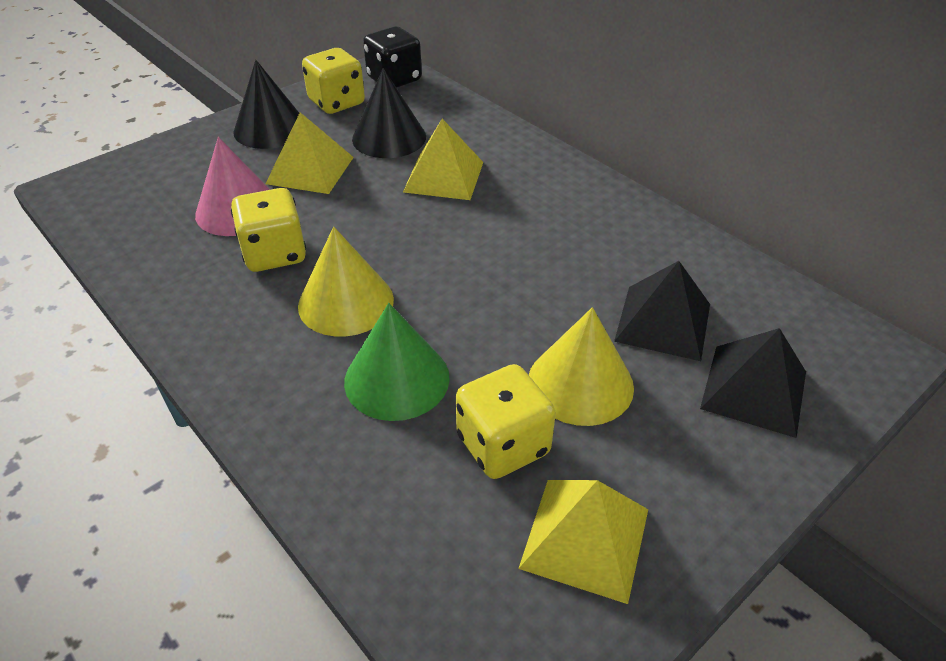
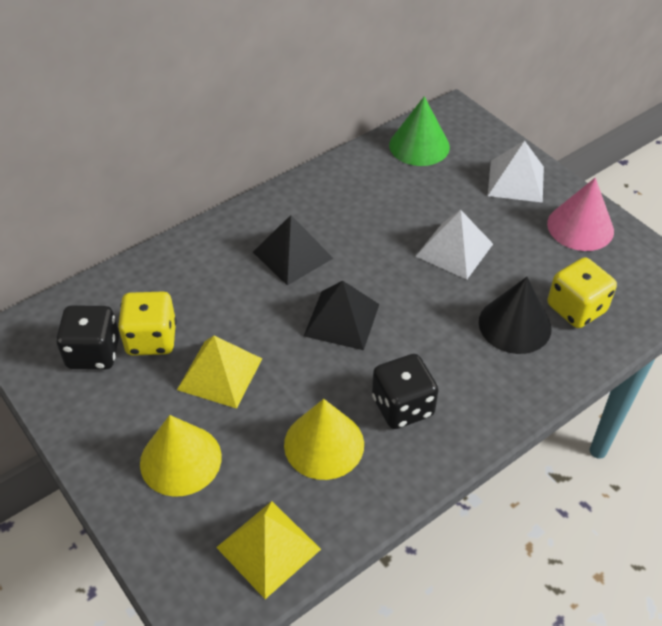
black cone: [233,60,299,149] [352,68,426,158] = 2 -> [479,277,552,354] = 1
black dice: [363,26,422,88] = 1 -> [56,305,119,370] [372,354,438,429] = 2
white pyramid: none = 0 -> [416,210,493,279] [488,141,544,203] = 2
yellow dice: [231,188,306,272] [302,48,365,114] [456,364,556,479] = 3 -> [118,291,176,356] [547,257,617,328] = 2
yellow pyramid: [266,112,354,194] [403,119,483,200] [518,480,648,604] = 3 -> [177,336,262,409] [216,501,321,599] = 2

